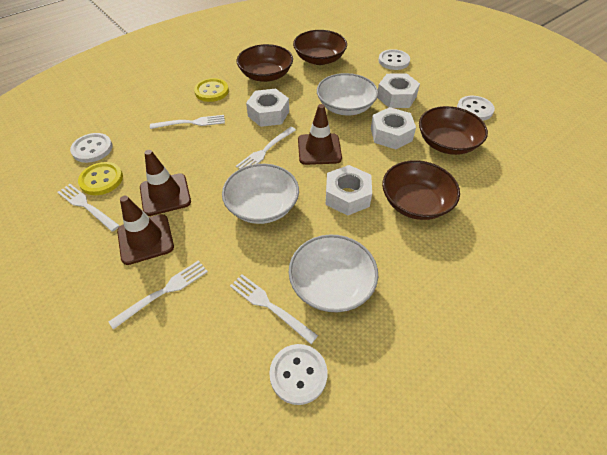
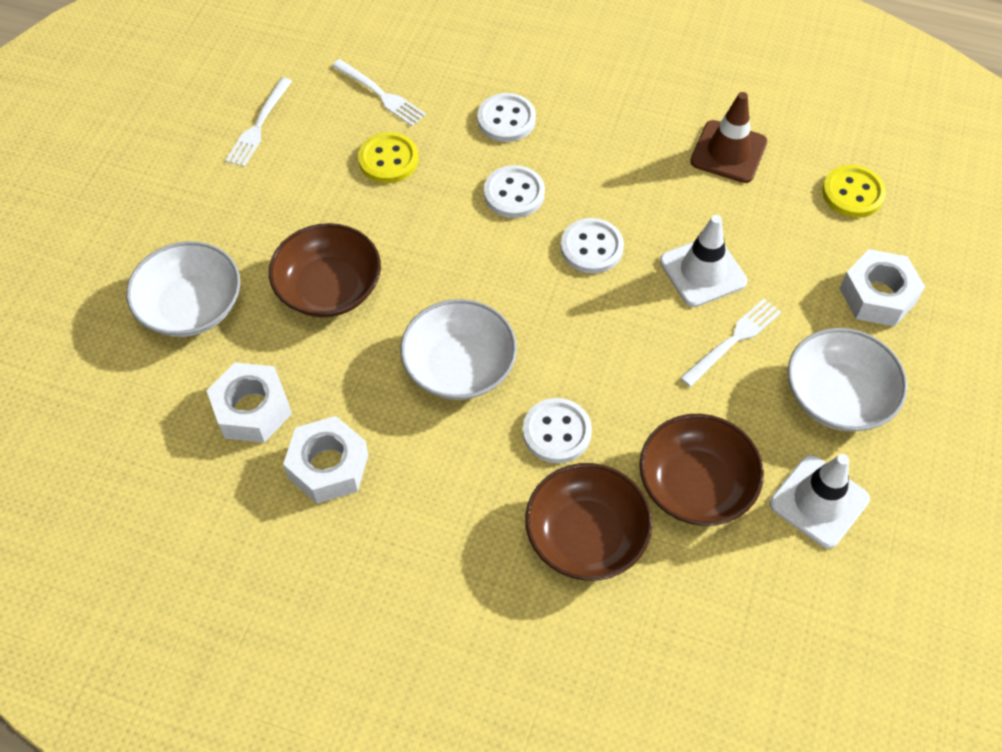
brown bowl: [236,44,293,82] [293,30,347,65] [382,160,460,220] [419,106,488,155] = 4 -> [269,223,381,318] [525,463,652,581] [639,414,764,526] = 3
brown traffic cone: [117,196,174,265] [140,150,191,216] [298,104,342,165] = 3 -> [690,92,767,183] = 1
white fork: [57,184,120,232] [108,260,208,330] [150,115,225,129] [230,274,318,344] [236,127,296,169] = 5 -> [225,77,292,167] [332,59,426,126] [680,299,781,387] = 3
white nut: [246,89,289,127] [326,165,372,216] [371,107,416,149] [377,73,420,108] = 4 -> [207,362,292,443] [283,416,368,504] [840,249,925,327] = 3
white traffic cone: none = 0 -> [660,215,747,307] [770,454,870,549] = 2

